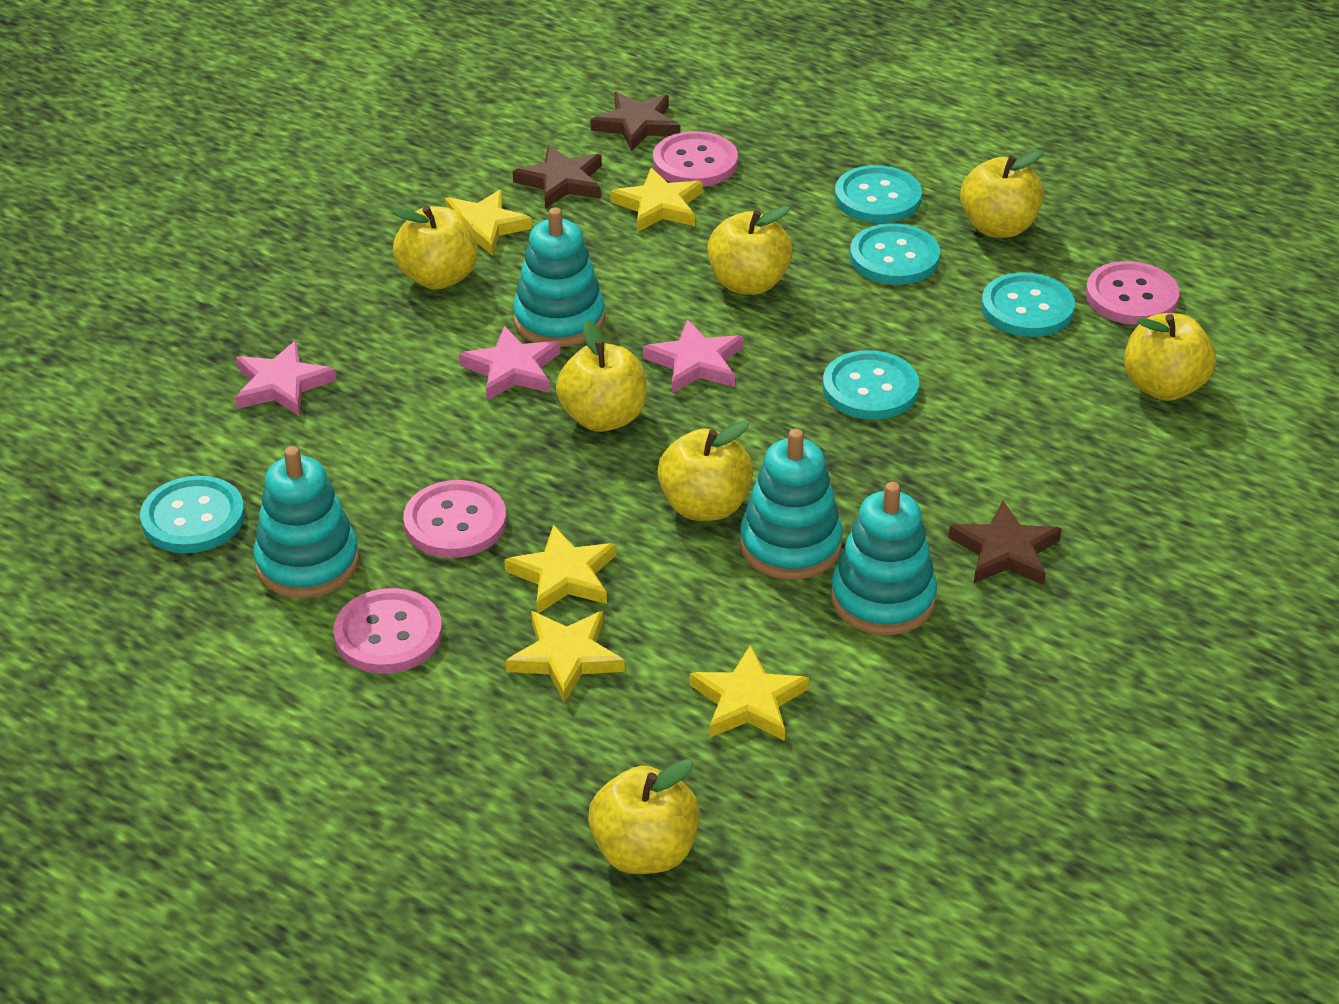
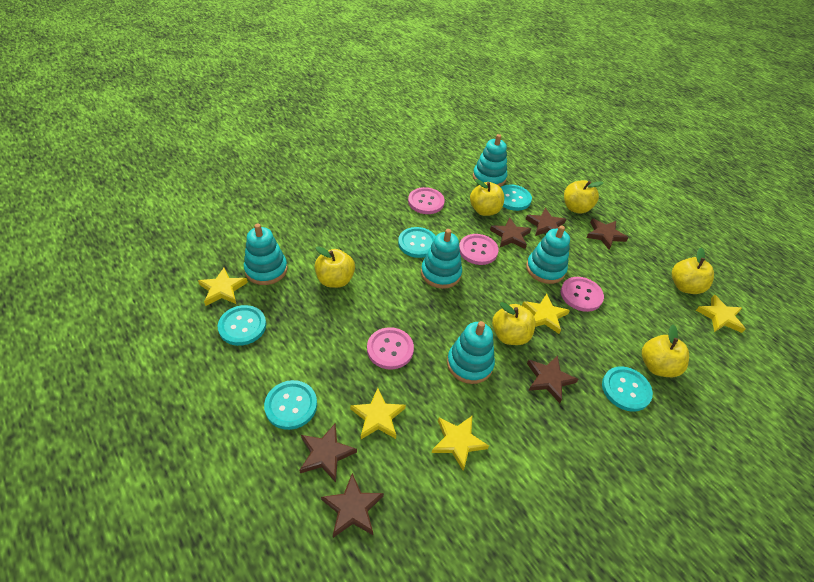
brown star: [513,145,602,209] [590,92,680,151] [948,501,1062,585] = 3 -> [299,423,357,482] [321,473,384,538] [490,217,531,249] [526,208,566,236] [527,355,578,403] [586,218,629,250] = 6
pink star: [235,341,336,416] [459,326,560,400] [643,319,743,393] = 3 -> none = 0
turquoise stacking toy: [253,446,359,598] [513,208,605,347] [740,429,843,580] [831,482,937,635] = 4 -> [244,224,288,285] [421,229,462,289] [447,321,495,384] [473,134,507,187] [526,225,570,284] = 5
yellow apple: [393,206,478,290] [556,320,647,432] [588,759,700,874] [657,421,753,521] [707,206,793,295] [960,150,1044,238] [1124,313,1216,401] = 7 -> [315,246,355,288] [470,179,504,216] [492,302,536,345] [564,180,604,214] [642,324,689,377] [672,248,714,294] = 6

